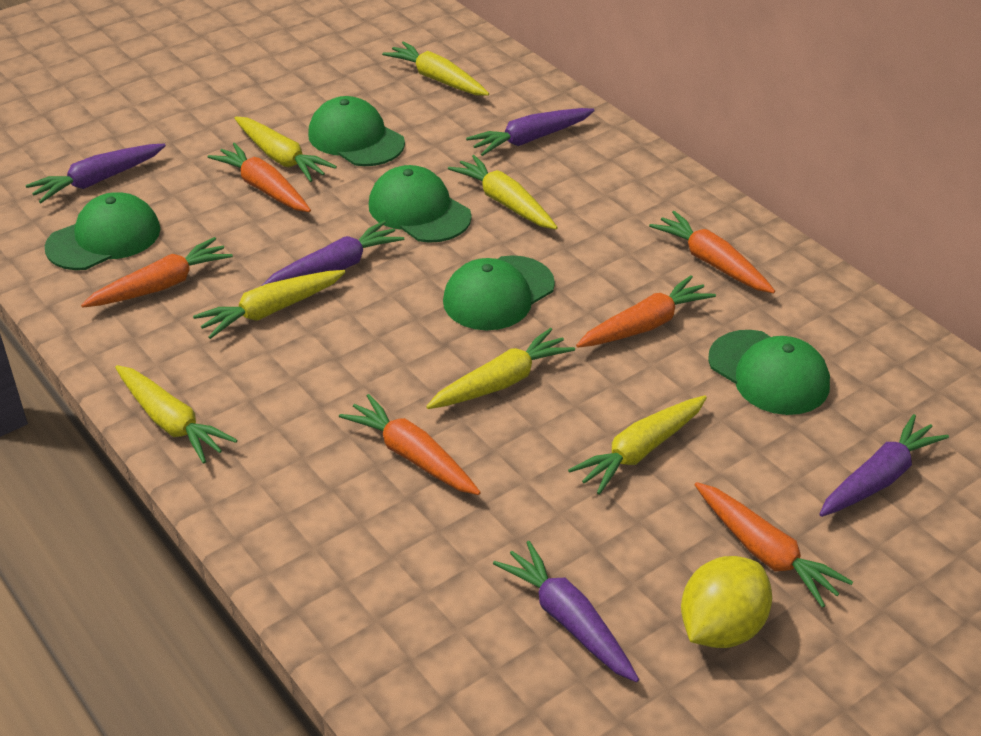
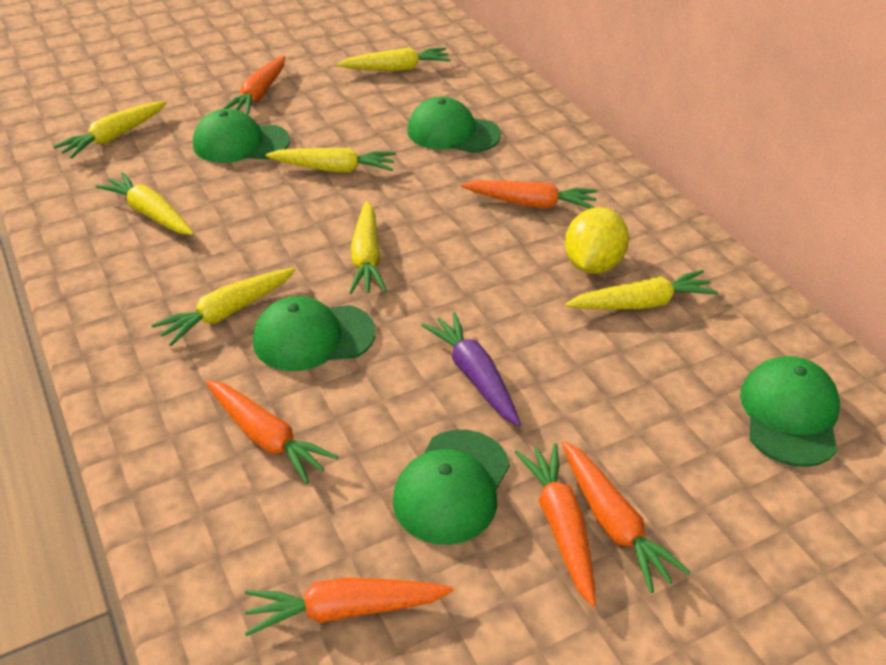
purple carrot: [25,144,166,203] [261,220,404,286] [466,108,595,156] [493,541,639,682] [819,414,949,517] = 5 -> [421,312,521,426] = 1

